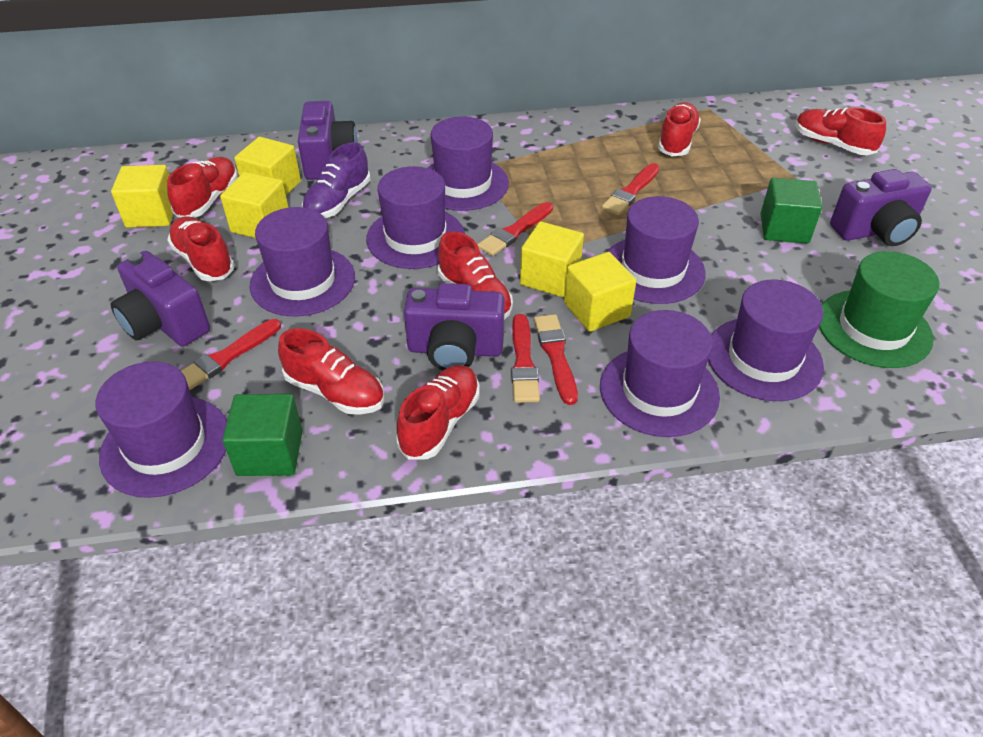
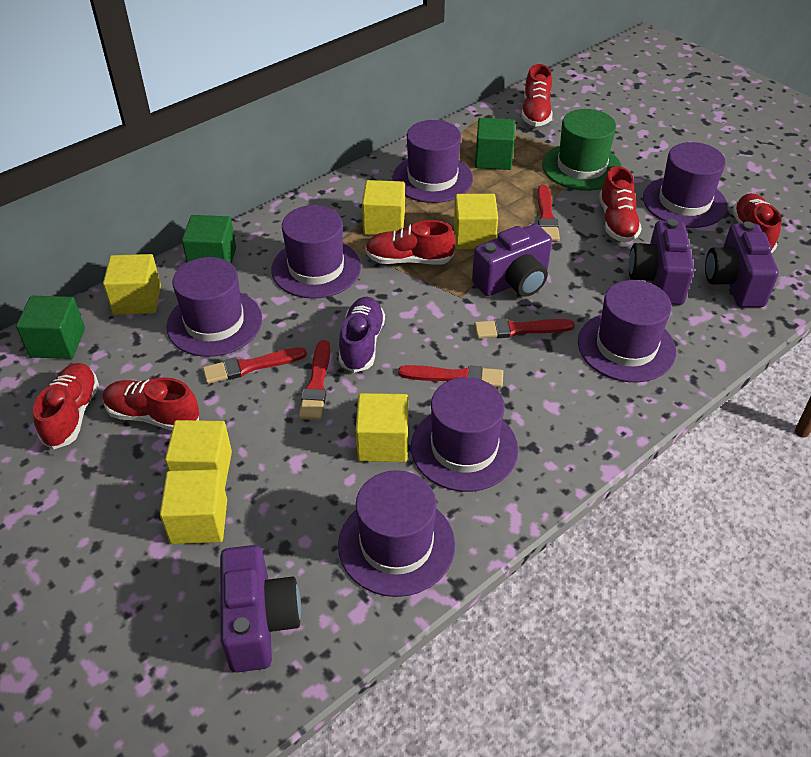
green cube: [222,394,303,476] [760,178,822,244] = 2 -> [16,296,85,359] [182,215,236,264] [475,118,515,170] = 3
red shoe: [167,157,238,218] [167,217,235,281] [278,328,384,415] [396,365,479,460] [438,232,513,320] [658,102,701,157] [795,107,886,155] = 7 -> [33,363,99,449] [103,377,199,430] [365,220,455,265] [521,64,553,127] [599,166,642,243] [732,193,781,253] = 6
yellow cube: [111,165,173,228] [220,172,289,238] [234,137,301,195] [520,221,584,297] [564,252,636,332] = 5 -> [103,254,161,315] [160,469,227,544] [165,420,232,488] [356,393,408,462] [362,180,405,235] [454,194,498,249] = 6

